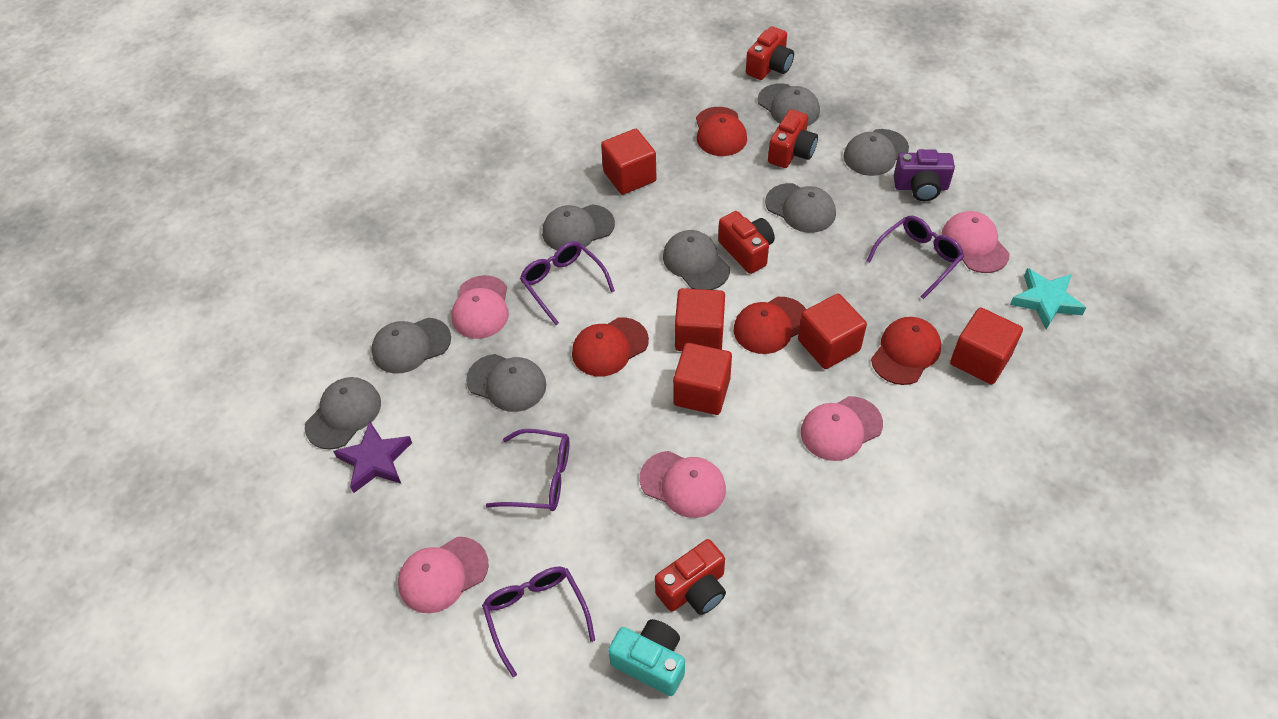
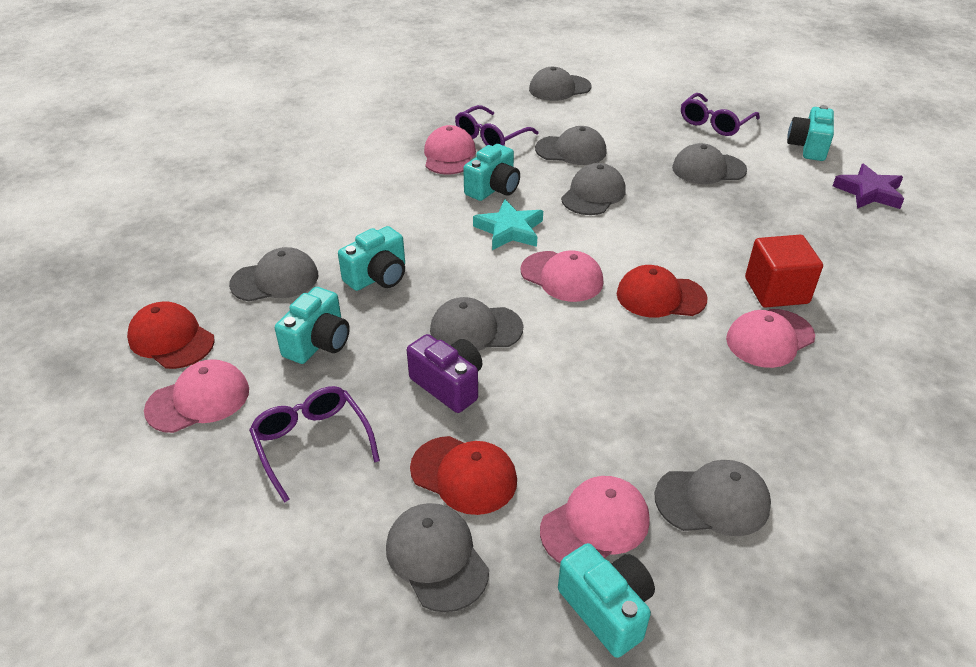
purple glasses: [482,567,595,677] [486,429,569,511] [520,241,615,325] [867,216,964,299] = 4 -> [249,386,380,503] [455,105,539,146] [681,93,760,136] = 3
red camera: [655,539,726,615] [718,211,775,274] [746,26,794,80] [768,109,818,168] = 4 -> none = 0
red cap: [572,317,649,377] [696,107,747,156] [734,297,806,354] [871,317,941,385] = 4 -> [127,301,215,369] [410,436,517,515] [617,265,708,317] = 3
red cube: [601,129,657,195] [673,343,732,415] [675,288,725,351] [798,294,867,369] [950,308,1023,385] = 5 -> [745,235,823,308] = 1
turquoise camera: [608,619,685,696] = 1 -> [275,287,350,364] [338,226,405,291] [463,144,520,201] [558,543,655,658] [787,105,834,161] = 5

